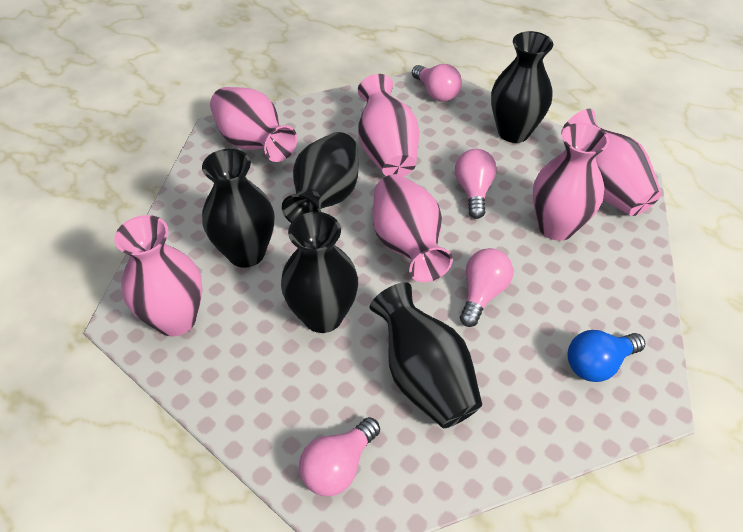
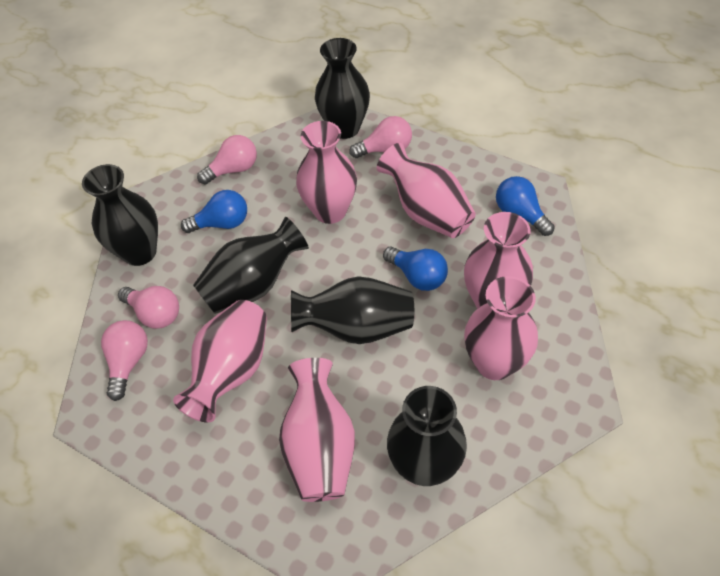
blue light bulb: [568,330,645,382] = 1 -> [181,190,247,233] [383,247,448,291] [496,176,555,236] = 3

